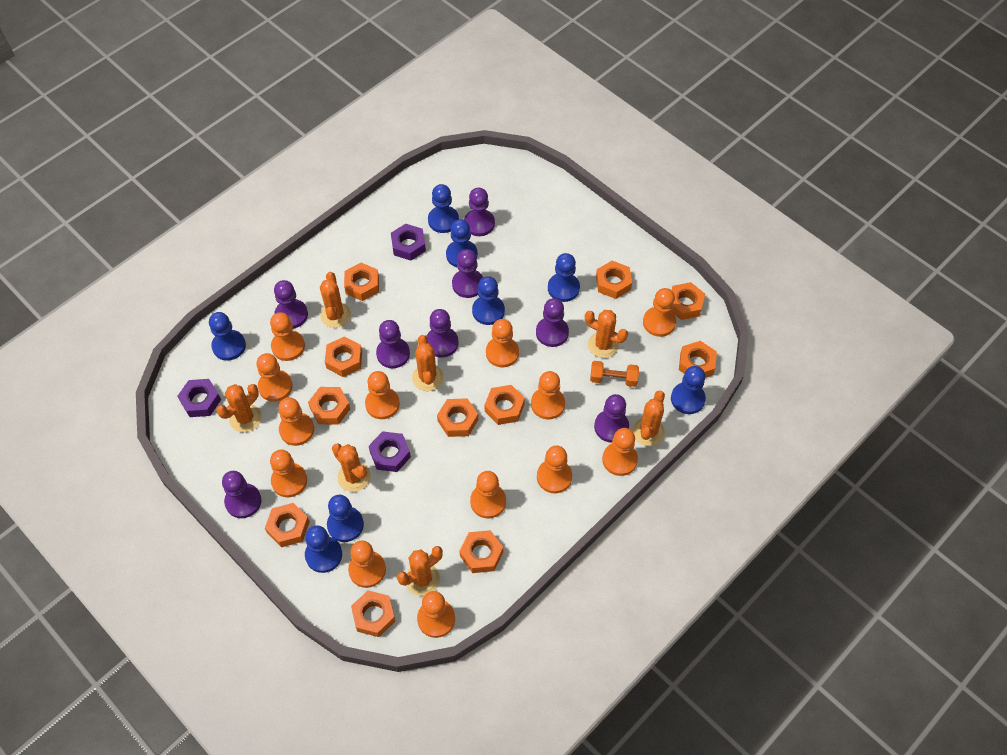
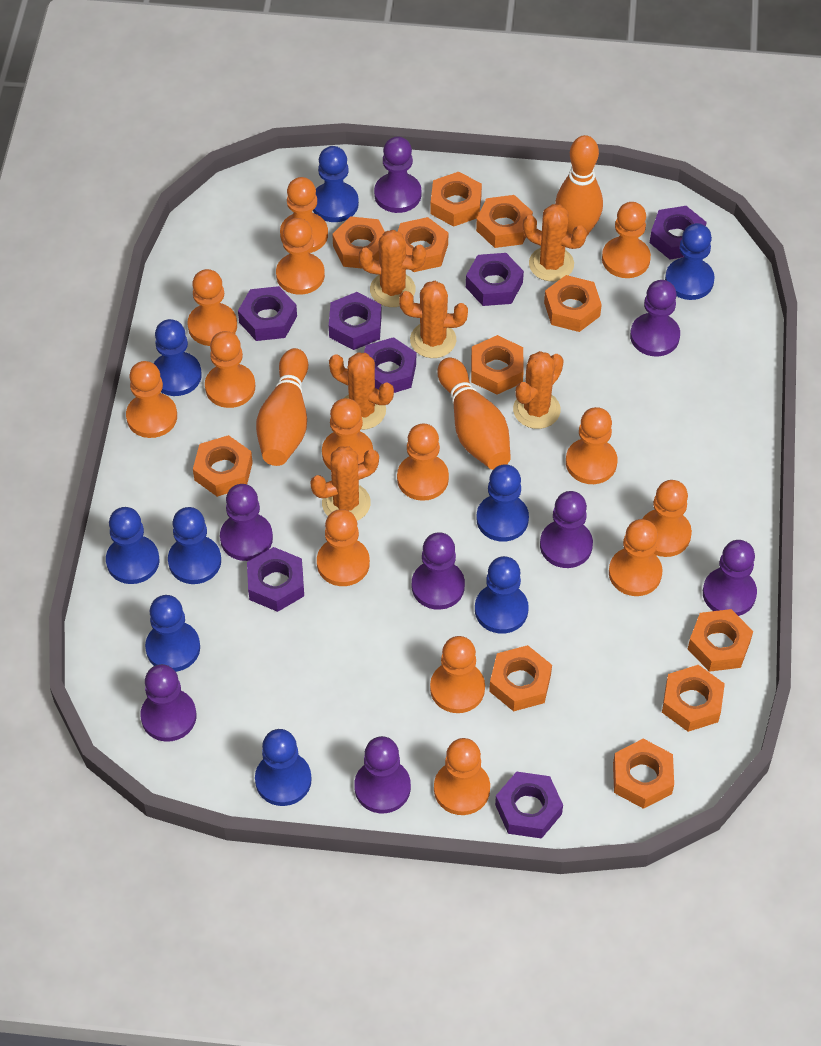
blue pawn: [209,312,246,361] [305,525,342,573] [327,495,364,542] [428,184,459,233] [446,219,478,267] [472,276,505,325] [548,253,580,302] [671,366,706,414] = 8 -> [106,507,160,584] [145,595,200,672] [154,319,202,396] [168,507,221,584] [255,729,312,806] [313,146,359,222] [475,556,529,634] [476,464,529,542] [665,223,715,300] = 9
orange bowling pin: none = 0 -> [256,348,308,466] [437,357,511,470] [555,135,603,237] = 3
orange cactus: [216,384,262,432] [320,272,351,328] [332,443,371,492] [397,546,443,596] [412,335,444,391] [585,310,628,358] [632,391,665,446] = 7 -> [310,446,379,521] [329,352,394,430] [359,230,426,307] [399,281,468,358] [513,351,564,429] [523,204,587,282] = 6
orange dumbbell: [590,361,639,387] = 1 -> none = 0
orange pawn: [256,353,292,402] [270,312,305,361] [270,449,307,497] [278,397,314,446] [348,541,386,588] [365,371,400,419] [417,591,455,638] [470,471,506,518] [486,319,519,367] [531,371,565,419] [537,445,572,493] [602,428,638,476] [643,288,676,337] = 13 -> [126,361,177,438] [187,269,237,346] [205,331,255,408] [276,218,325,295] [280,177,328,253] [317,509,370,586] [322,398,373,470] [397,423,449,501] [430,636,485,713] [434,738,490,815] [566,407,617,484] [602,202,651,278] [609,519,662,596] [642,480,692,557] = 14
purple nut: [177,379,221,417] [369,431,411,472] [391,224,426,261] = 3 -> [238,286,297,341] [247,547,304,612] [329,292,382,350] [364,337,416,393] [466,253,524,306] [495,772,563,839] [650,206,707,259] = 7

